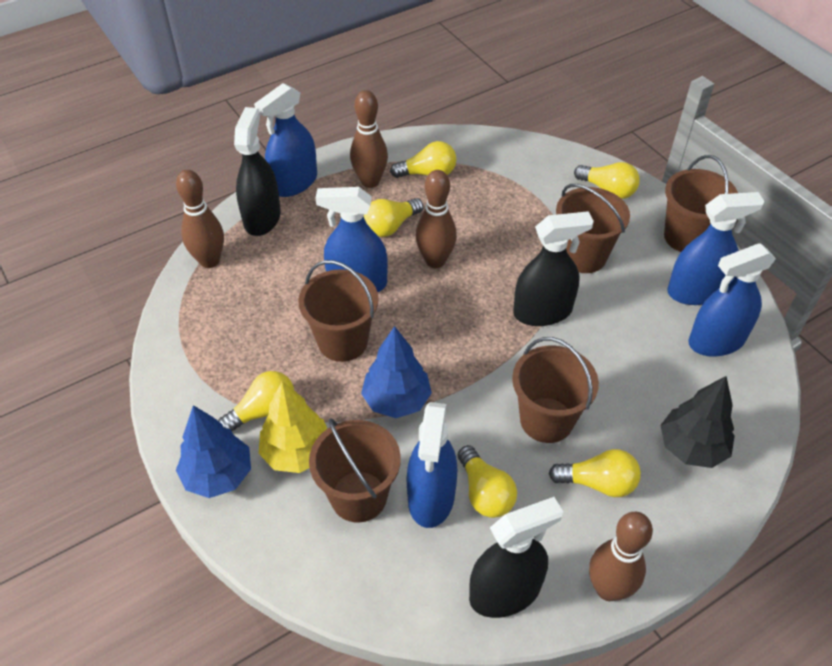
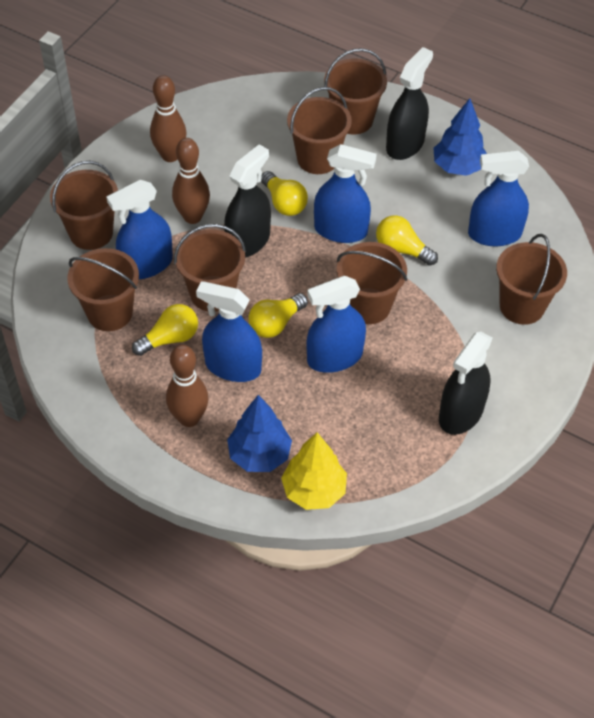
black tree: [660,376,735,468] = 1 -> none = 0
brown bowling pin: [176,170,224,268] [350,90,388,188] [416,170,457,268] [589,512,653,601] = 4 -> [150,75,187,162] [166,345,209,427] [172,138,210,224] = 3
brown bucket: [298,260,378,362] [309,418,401,522] [512,337,599,443] [556,184,630,273] [664,155,738,252] = 5 -> [50,161,118,250] [68,248,139,331] [174,224,246,311] [287,87,352,174] [324,48,387,134] [337,242,407,324] [496,234,567,325] = 7
yellow light bulb: [218,371,294,431] [364,198,423,237] [390,141,456,178] [458,445,517,518] [549,449,641,497] [574,162,640,199] = 6 -> [132,304,198,356] [248,293,308,338] [261,171,308,216] [376,215,438,266] = 4

